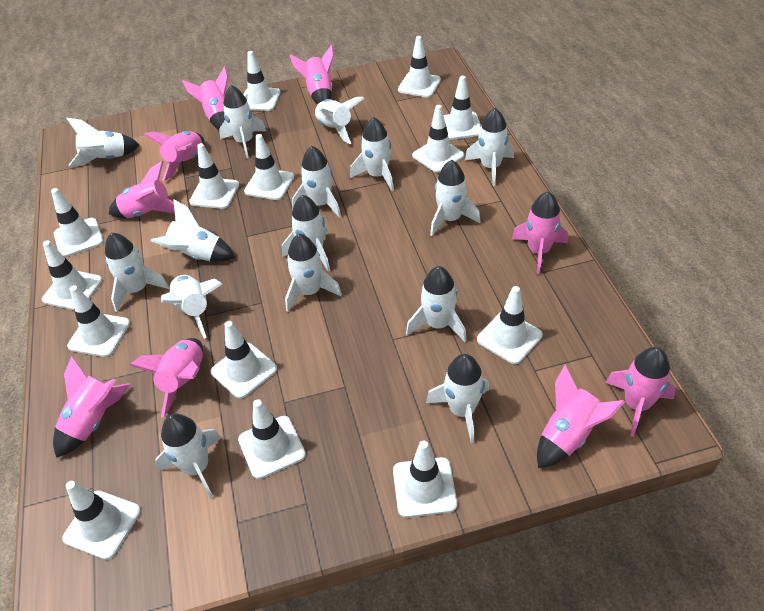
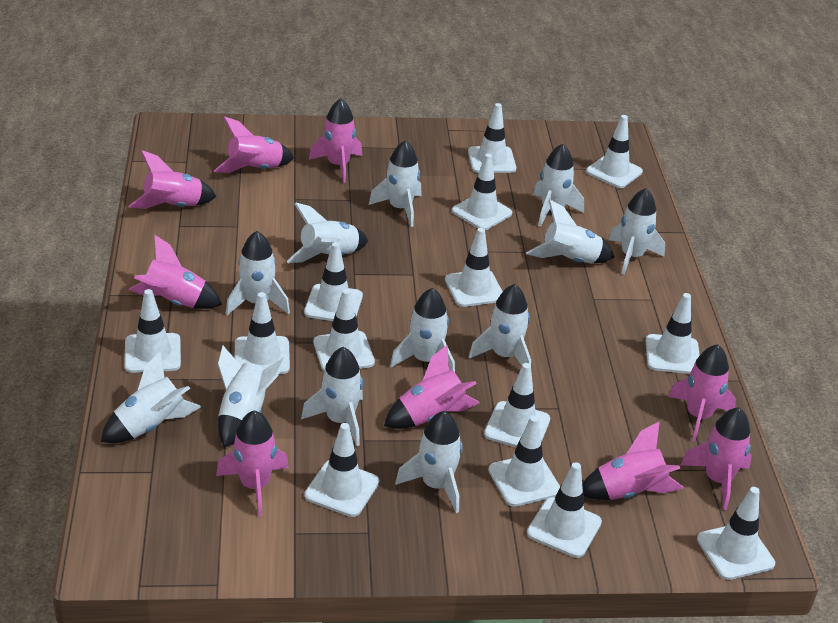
white rocket: [66,118,140,167] [105,233,169,312] [151,199,235,262] [155,414,221,499] [161,275,222,339] [219,85,266,158] [282,195,330,272] [285,234,342,312] [292,146,341,218] [315,97,364,144] [350,117,394,191] [406,266,467,342] [426,354,489,443] [430,160,481,236] [465,108,514,186] = 15 -> [101,351,201,443] [218,346,286,448] [226,231,290,315] [286,203,368,263] [301,347,363,446] [369,140,421,227] [390,288,455,372] [395,411,463,513] [469,284,531,366] [526,200,615,263] [533,144,584,227] [609,188,665,275] = 12

